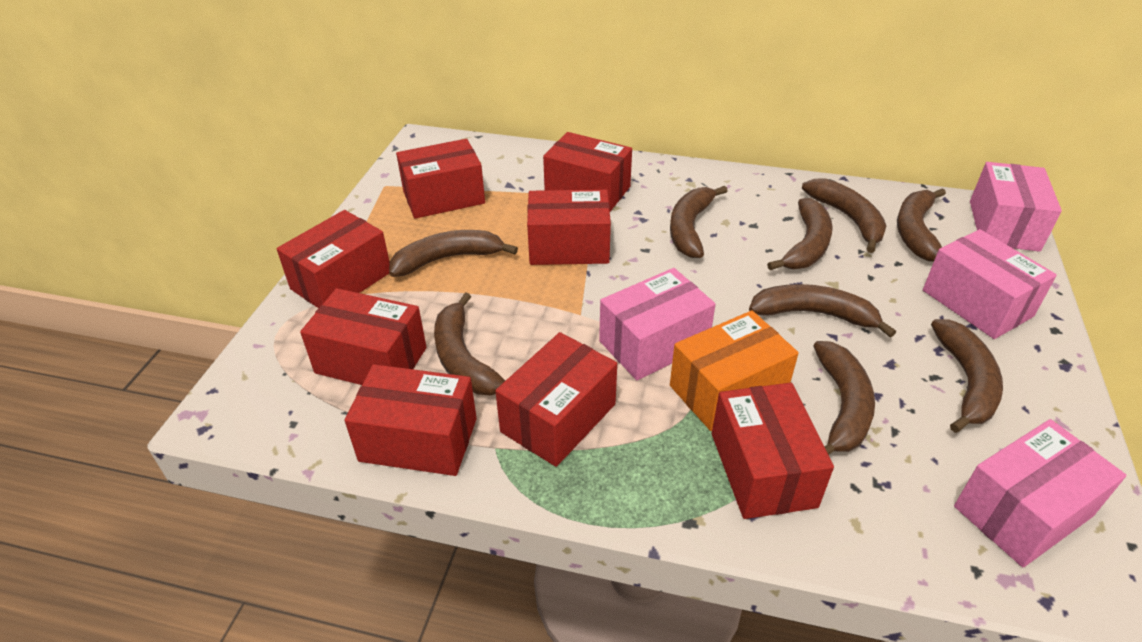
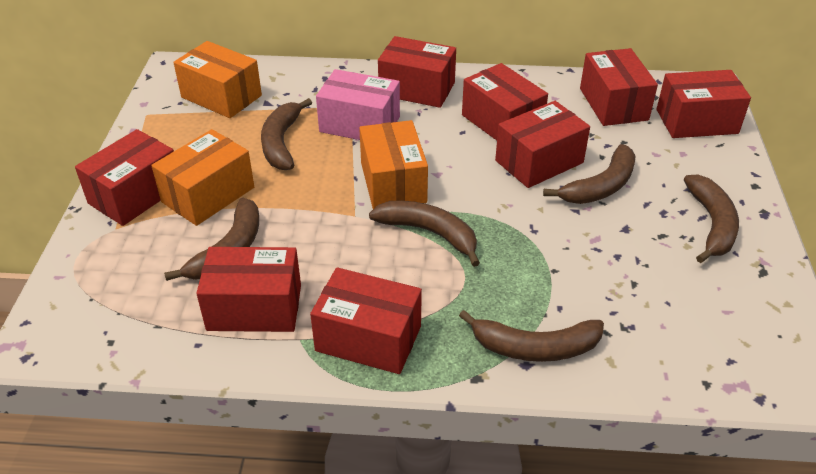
brown banana: [389,230,518,277] [434,292,505,395] [670,186,728,258] [749,284,896,338] [767,198,833,270] [802,179,886,253] [813,341,875,455] [897,188,946,262] [931,319,1003,433] = 9 -> [164,197,259,281] [261,98,312,170] [369,201,480,267] [459,310,604,362] [543,144,636,204] [684,174,739,263] = 6
orange box: [670,311,799,431] = 1 -> [151,129,254,226] [173,41,262,118] [359,120,428,209] = 3
pink box: [599,268,716,380] [923,229,1057,339] [954,419,1126,567] [970,162,1062,252] = 4 -> [316,69,400,140] = 1

